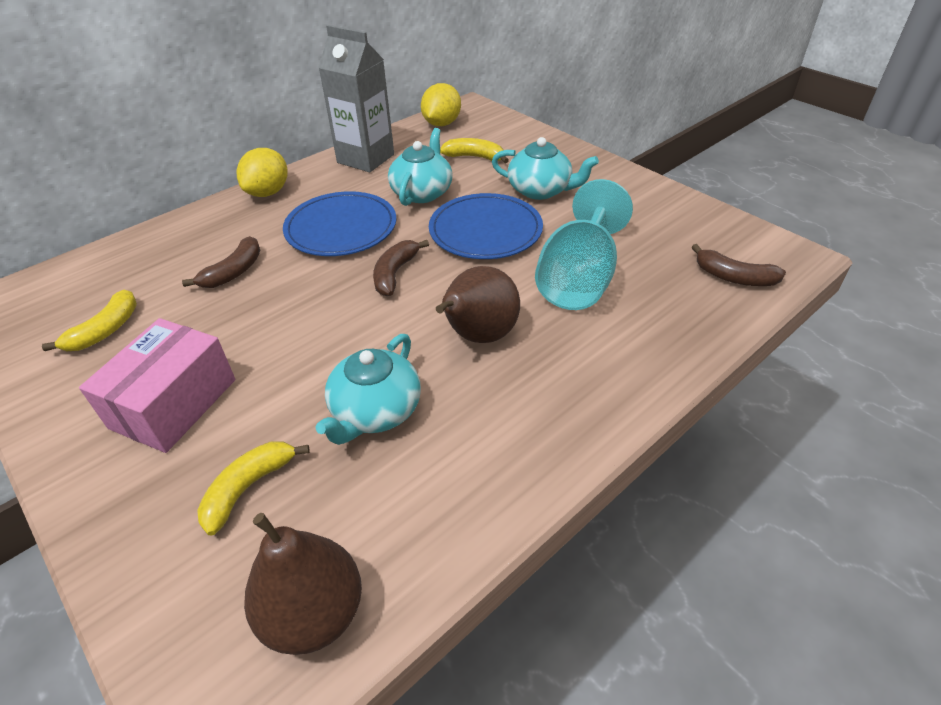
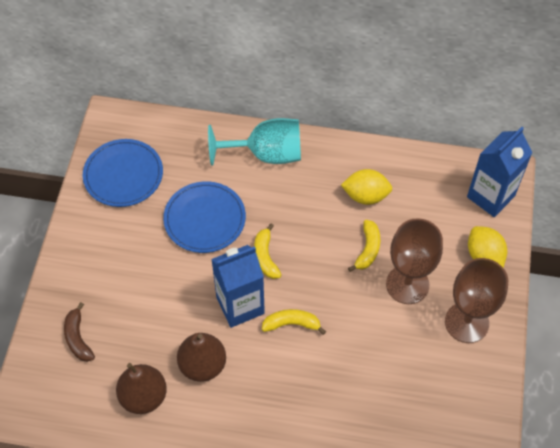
blue carton: none = 0 -> [211,245,265,328] [467,127,532,217] = 2
brown banana: [182,236,260,288] [373,240,429,296] [692,244,786,286] = 3 -> [64,302,95,362] = 1
brown goblet: none = 0 -> [386,218,443,304] [445,258,508,343] = 2
grey carton: [318,25,394,172] = 1 -> none = 0
pink box: [79,318,235,453] = 1 -> none = 0
turquoise teapot: [315,334,421,445] [388,128,453,206] [492,137,599,200] = 3 -> none = 0

